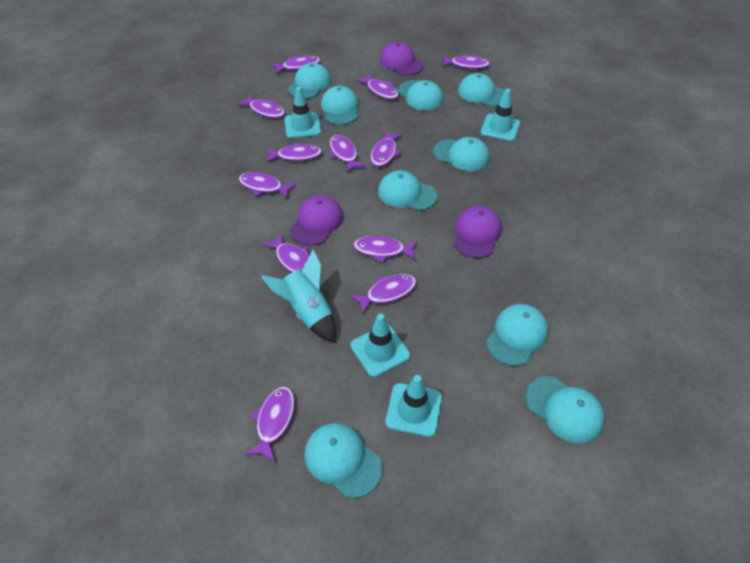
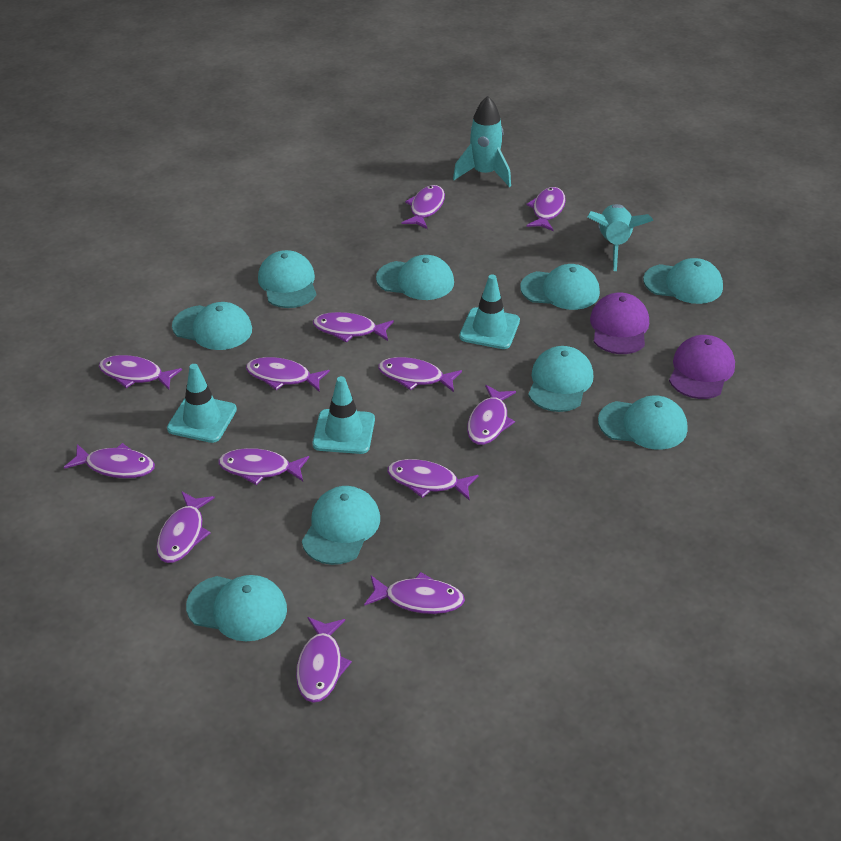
purple cap: [290,195,343,246] [380,42,424,76] [454,206,502,258] = 3 -> [590,293,649,354] [669,335,735,399] = 2
purple fish: [238,95,285,118] [238,172,296,199] [246,387,295,462] [263,233,309,273] [266,142,322,163] [272,56,320,74] [329,135,366,173] [351,274,417,314] [353,236,417,263] [356,74,399,100] [370,131,403,167] [442,54,490,69] = 12 -> [64,443,155,478] [99,355,182,390] [156,491,215,563] [218,448,309,485] [246,357,330,391] [296,617,352,703] [313,312,394,343] [364,572,465,614] [378,357,462,392] [387,459,478,500] [401,185,445,229] [467,385,516,445] [526,187,566,231] = 13
turquoise rocket: [262,249,336,343] = 1 -> [453,96,511,187] [587,204,653,271] = 2
turquoise traffic cone: [284,87,321,138] [351,314,410,377] [385,375,442,437] [481,89,520,141] = 4 -> [167,364,237,443] [313,376,375,454] [459,274,520,349] = 3

